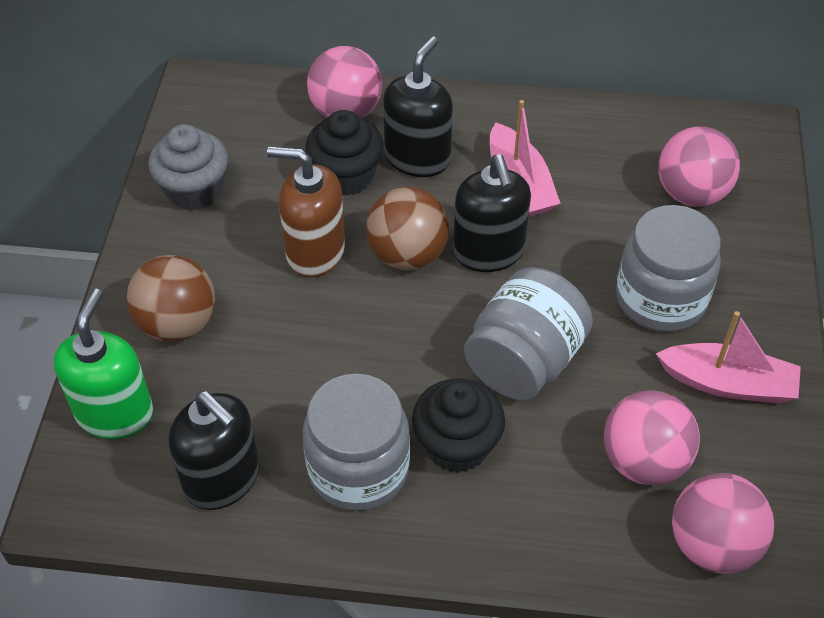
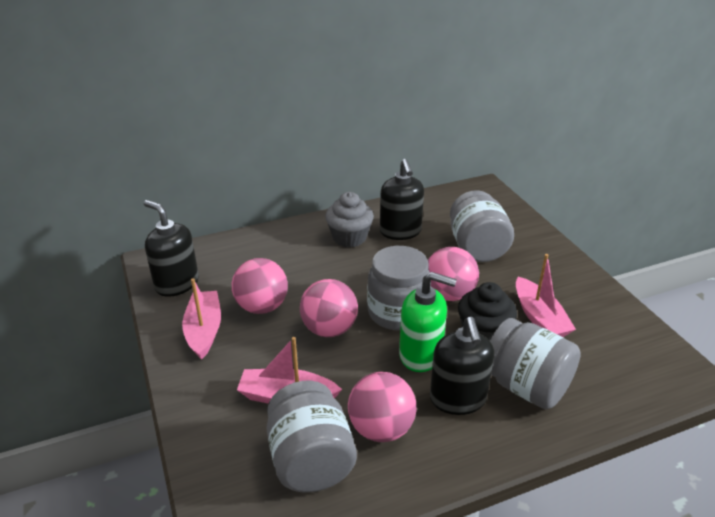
black cupcake: [306,110,384,196] [412,378,505,473] = 2 -> [458,282,517,341] = 1
brown ball: [127,255,215,342] [366,187,449,270] = 2 -> none = 0
brown soap dispenser: [267,146,345,277] = 1 -> none = 0
grey jar: [303,374,410,511] [464,267,593,400] [616,205,721,332] = 3 -> [267,381,357,493] [367,246,431,331] [450,190,514,262] [490,318,581,409] = 4
pink boat: [490,100,561,217] [656,311,801,403] = 2 -> [182,278,221,360] [237,337,342,404] [516,254,576,337] = 3

